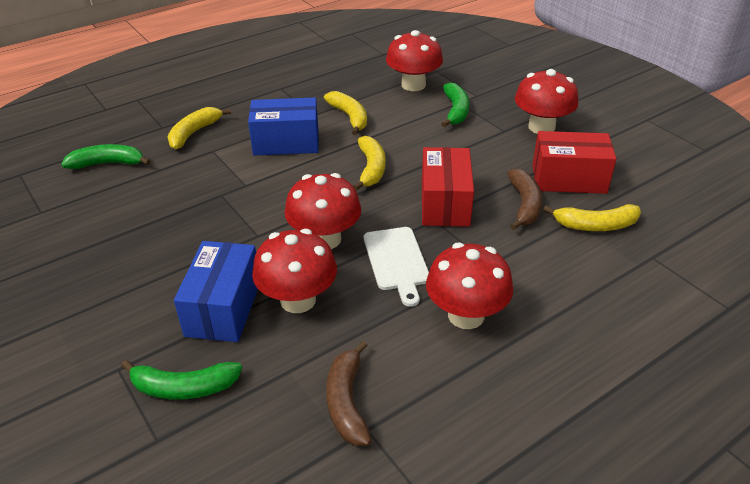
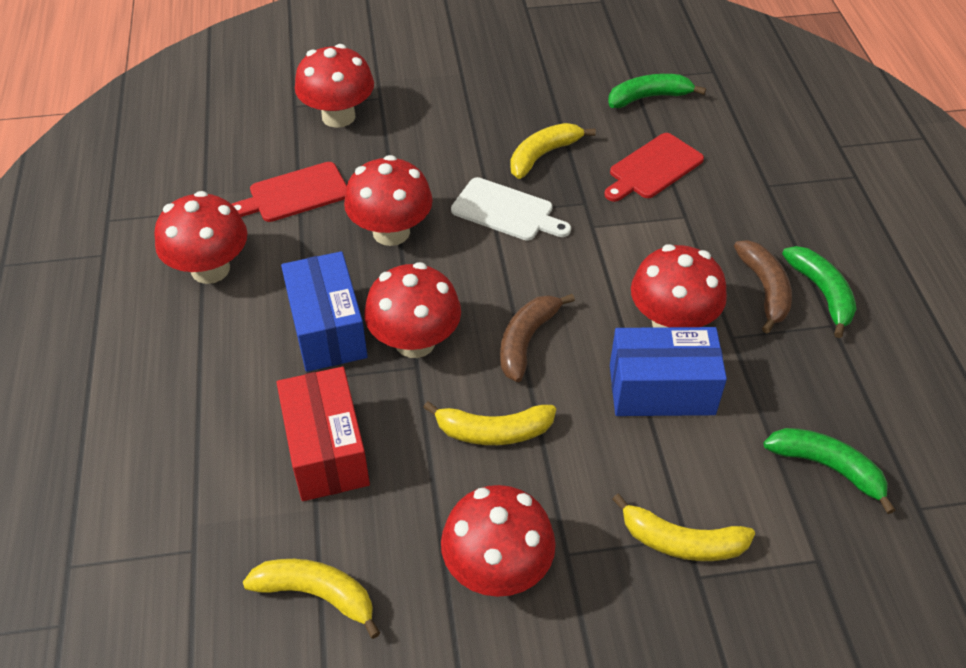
red box: [422,147,474,227] [532,131,616,194] = 2 -> [276,367,370,501] = 1
red cutting board: none = 0 -> [232,162,347,222] [604,133,704,202] = 2
red mushroom: [252,229,337,313] [285,173,361,249] [386,30,443,91] [426,242,513,329] [515,69,578,134] = 5 -> [154,191,247,284] [295,44,374,128] [344,155,433,246] [364,262,461,358] [441,485,556,597] [631,244,727,328] = 6

